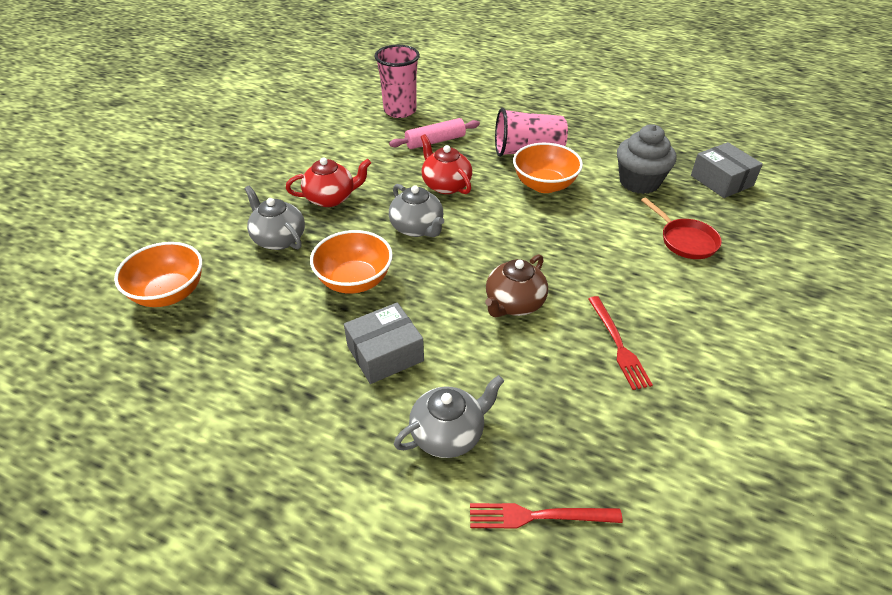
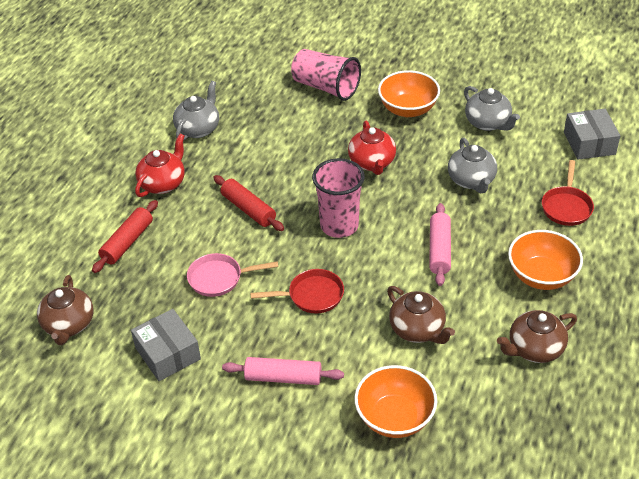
brown teapot: [485,254,548,317] = 1 -> [37,275,93,345] [387,286,455,344] [497,310,577,363] = 3
grey cupcake: [617,124,676,194] = 1 -> none = 0
pink pan: none = 0 -> [187,253,278,297] = 1
pink rolling pin: [389,118,480,149] = 1 -> [222,357,344,385] [429,203,451,286] = 2
red fork: [470,503,623,529] [588,296,653,390] = 2 -> none = 0
red pan: [641,197,722,259] = 1 -> [250,269,344,314] [542,160,594,226] = 2
red rolling pin: none = 0 -> [92,200,158,273] [213,175,284,231] = 2

